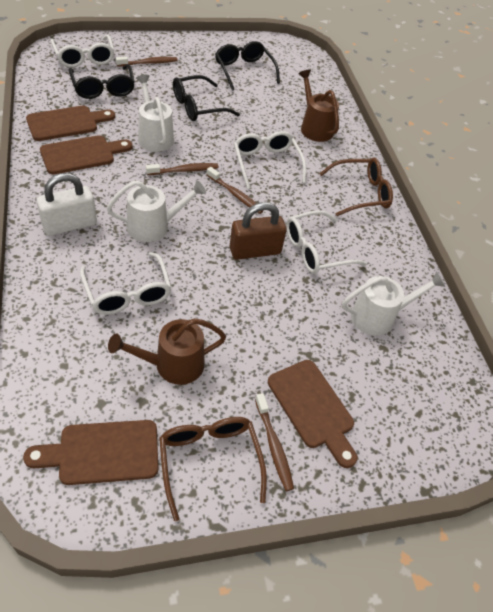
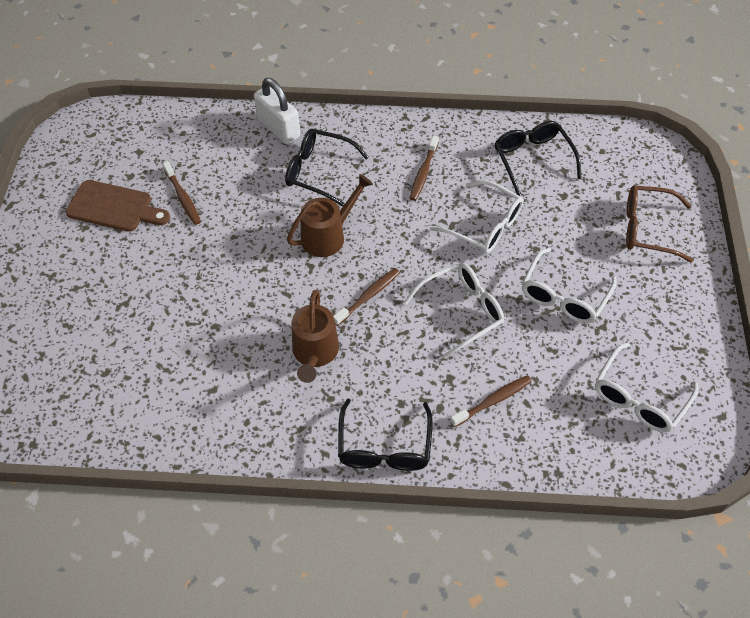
brown cutting board: [23,420,158,485] [26,106,115,141] [40,135,133,174] [268,360,357,468] = 4 -> [66,180,170,232] = 1
brown glasses: [159,417,267,521] [319,158,393,216] = 2 -> [626,185,693,263] = 1
brown padlock: [230,202,287,260] = 1 -> none = 0
white watering can: [107,180,206,242] [136,75,174,152] [342,272,445,336] = 3 -> none = 0

